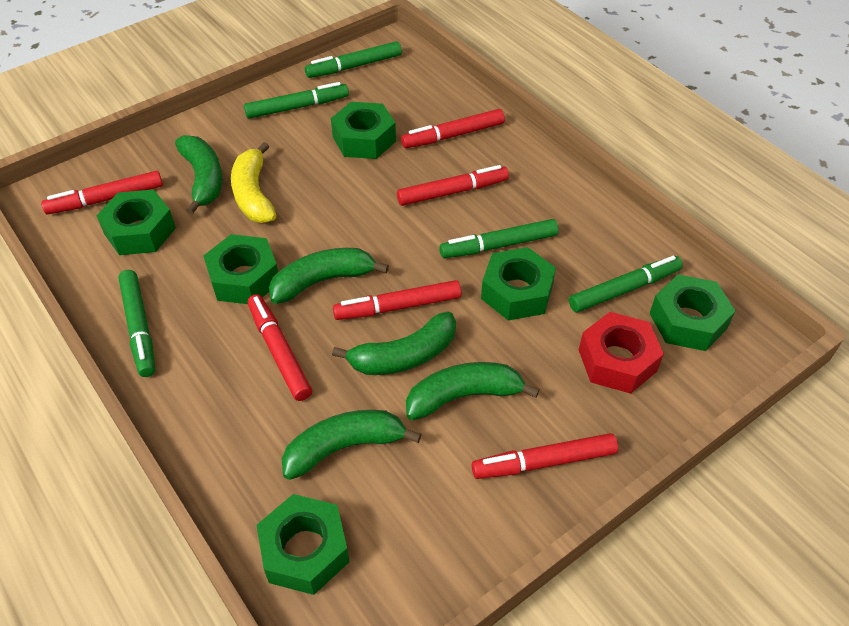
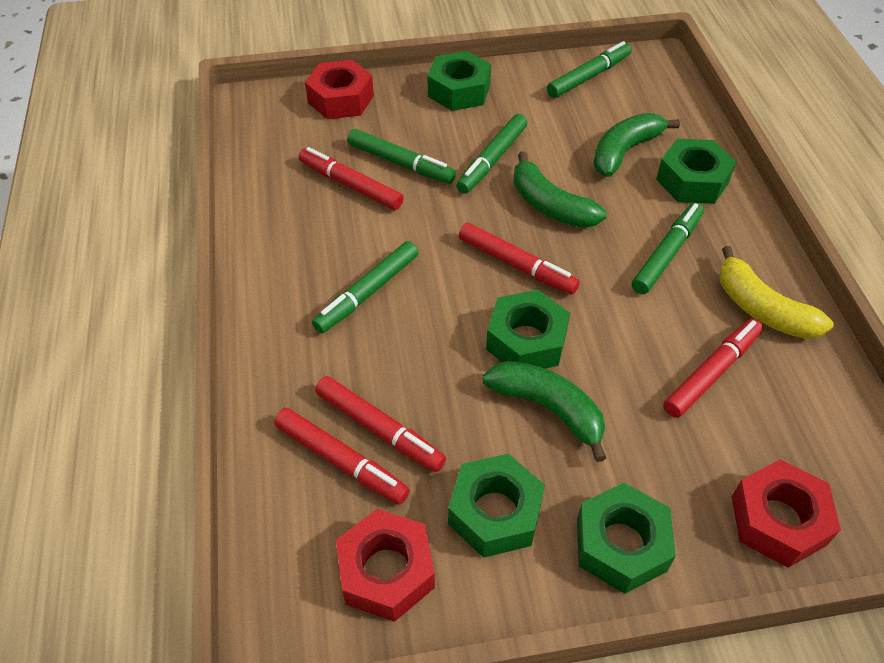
green banana: [175,135,222,215] [269,248,389,304] [281,410,421,480] [332,312,456,375] [406,362,540,420] = 5 -> [482,361,606,462] [514,152,607,228] [593,113,680,177] = 3
green nut: [97,189,176,255] [203,234,278,304] [257,494,350,595] [331,102,396,159] [481,247,556,321] [649,274,735,351] = 6 -> [427,51,491,111] [448,453,545,558] [486,290,570,369] [577,483,676,594] [656,139,736,204] = 5
red marker: [41,171,163,214] [248,294,312,401] [333,280,461,320] [397,165,509,206] [401,109,505,148] [472,433,618,479] = 6 -> [274,408,410,505] [299,147,404,210] [315,376,446,472] [459,223,580,295] [663,319,763,418] = 5
red nut: [579,312,664,394] = 1 -> [305,60,374,119] [336,509,435,622] [732,459,841,568] = 3

